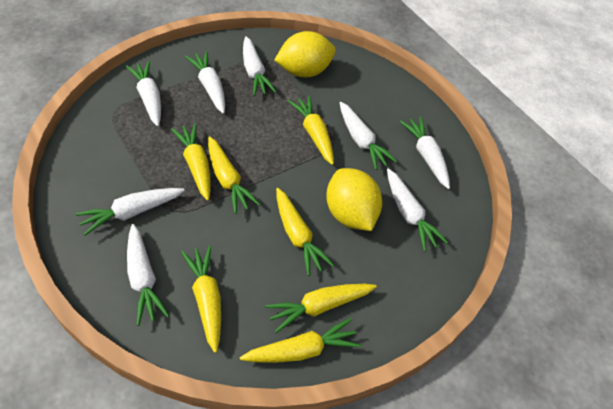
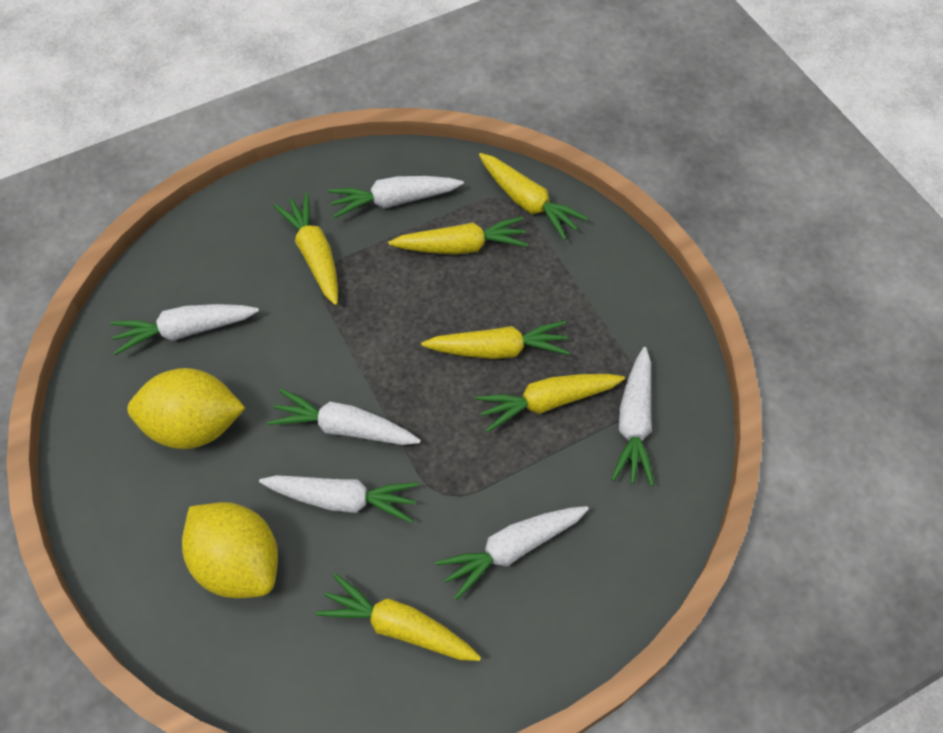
white carrot: [76,188,185,236] [126,61,161,127] [127,224,169,326] [185,51,225,114] [243,36,276,96] [340,102,397,170] [387,169,448,251] [399,117,450,189] = 8 -> [111,304,259,355] [259,475,419,523] [268,389,421,445] [328,176,464,218] [435,506,589,601] [611,347,654,486] = 6
yellow carrot: [171,123,211,201] [181,246,221,353] [208,136,260,214] [240,318,361,363] [265,284,377,333] [276,188,334,276] [288,95,334,165] = 7 -> [274,193,338,305] [316,574,481,661] [388,216,528,255] [421,321,570,359] [475,374,625,432] [479,153,589,240] = 6

